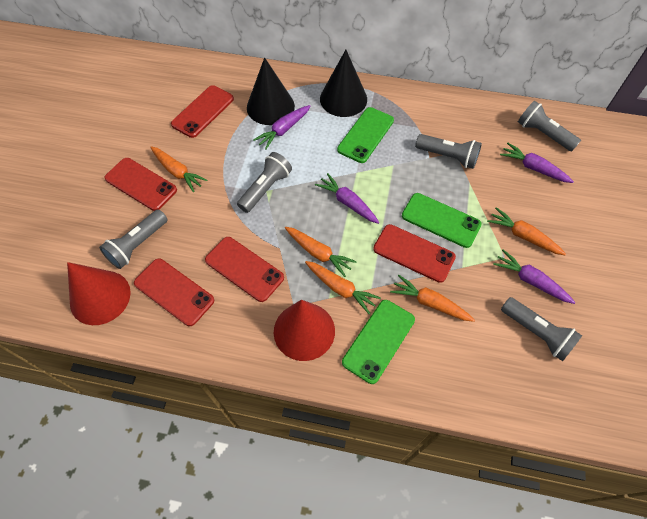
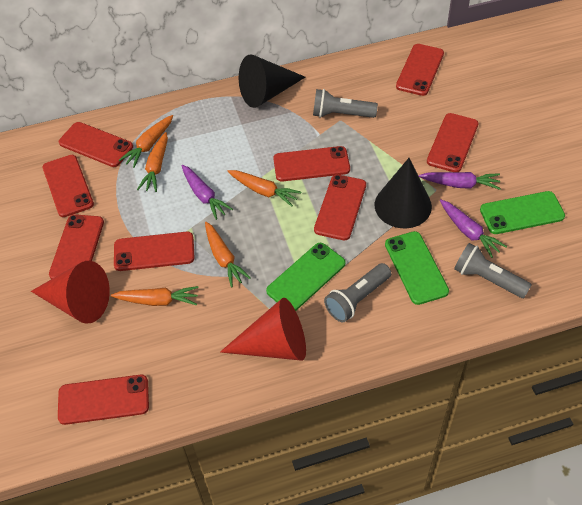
grey flashlight: [99,210,168,269] [237,152,292,213] [415,134,482,169] [501,297,582,361] [518,100,581,151] = 5 -> [313,89,378,118] [324,263,391,322] [454,243,531,298] = 3
purple carrot: [253,105,311,150] [315,173,380,224] [493,250,576,304] [500,143,574,183] = 4 -> [182,165,233,220] [419,172,501,190] [440,199,507,258] = 3
red phone: [104,158,177,211] [134,258,214,326] [171,85,234,138] [205,237,284,302] [373,224,456,283] = 5 -> [43,155,94,217] [49,214,104,279] [58,375,149,425] [59,122,133,167] [114,232,195,271] [273,146,350,182] [314,174,366,240] [396,44,444,96] [427,113,478,172] = 9

